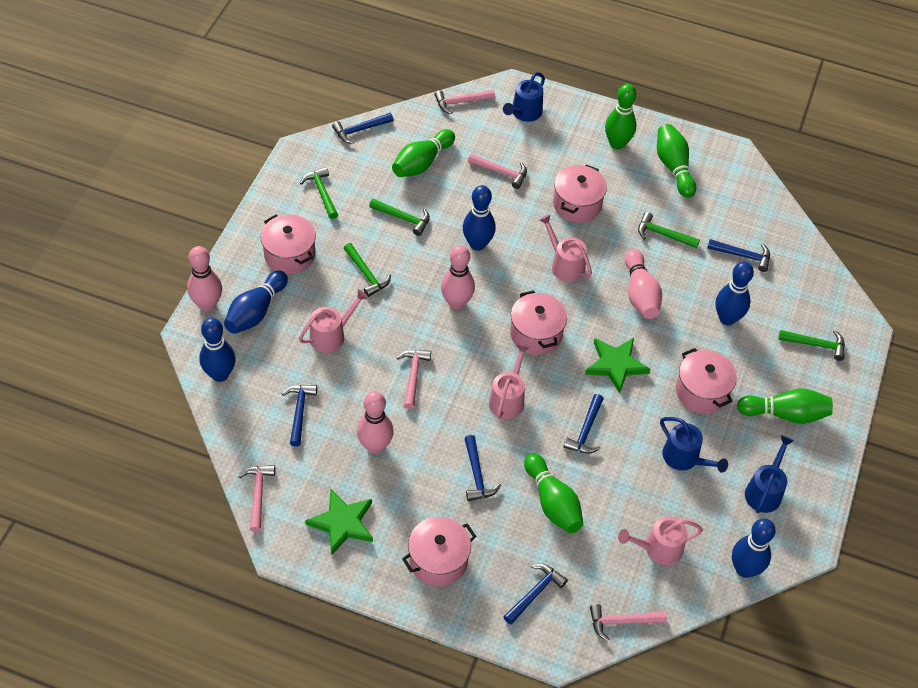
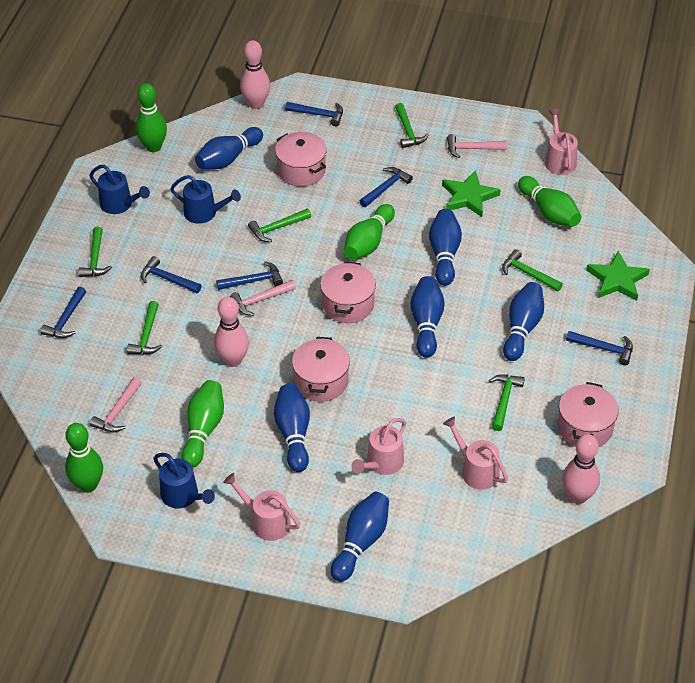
blue bowling pin: [199,318,236,382] [224,271,288,334] [463,185,496,251] [716,262,754,325] [732,518,776,578] = 5 -> [195,127,263,169] [274,384,310,472] [331,492,389,582] [411,276,445,358] [429,209,462,286] [503,282,544,361] = 6
green hammer: [300,167,338,219] [343,243,391,297] [369,199,430,236] [638,212,700,249] [778,330,845,361] = 5 -> [79,227,112,277] [127,301,162,355] [248,209,311,242] [395,103,429,148] [489,374,525,431] [502,249,563,292] = 6
pink bowling pin: [187,246,222,311] [357,391,394,454] [441,245,475,310] [625,249,662,319] = 4 -> [214,297,249,367] [240,40,270,109] [562,434,600,504] = 3
pink hammer: [238,465,275,532] [396,350,431,409] [434,90,495,114] [468,154,527,189] [590,604,667,641] = 5 -> [90,377,142,432] [230,280,296,316] [447,134,507,158] = 3
pink pot: [261,214,316,274] [402,517,476,586] [510,290,567,355] [553,164,607,223] [676,348,737,414] = 5 -> [275,132,327,186] [292,337,350,402] [320,262,376,323] [557,382,619,447] = 4

